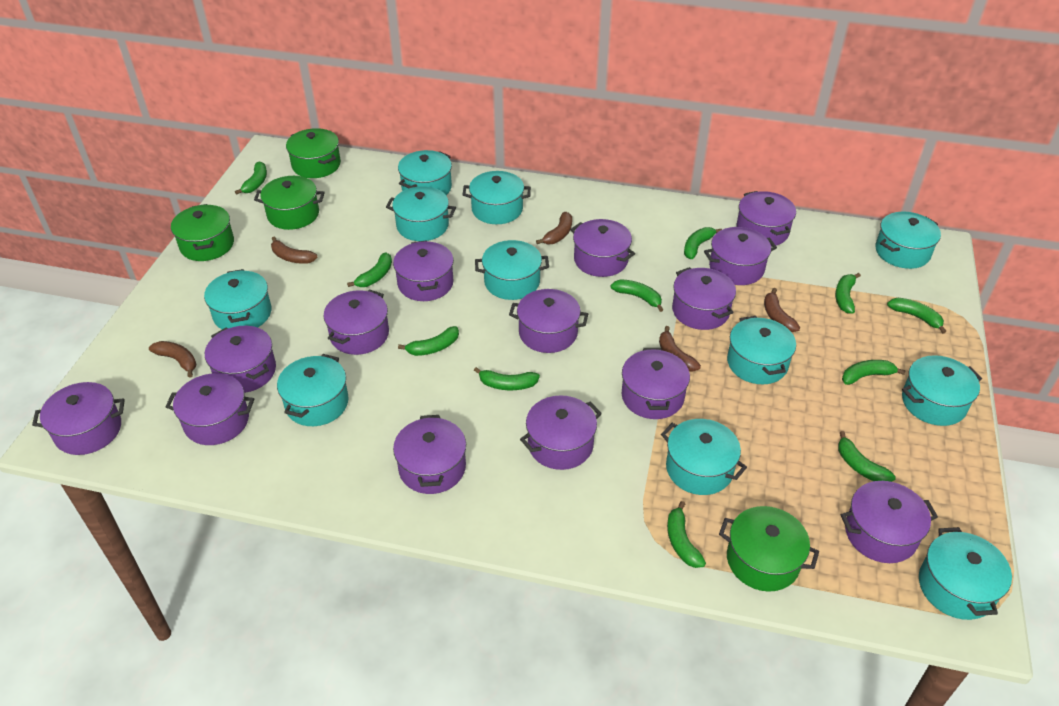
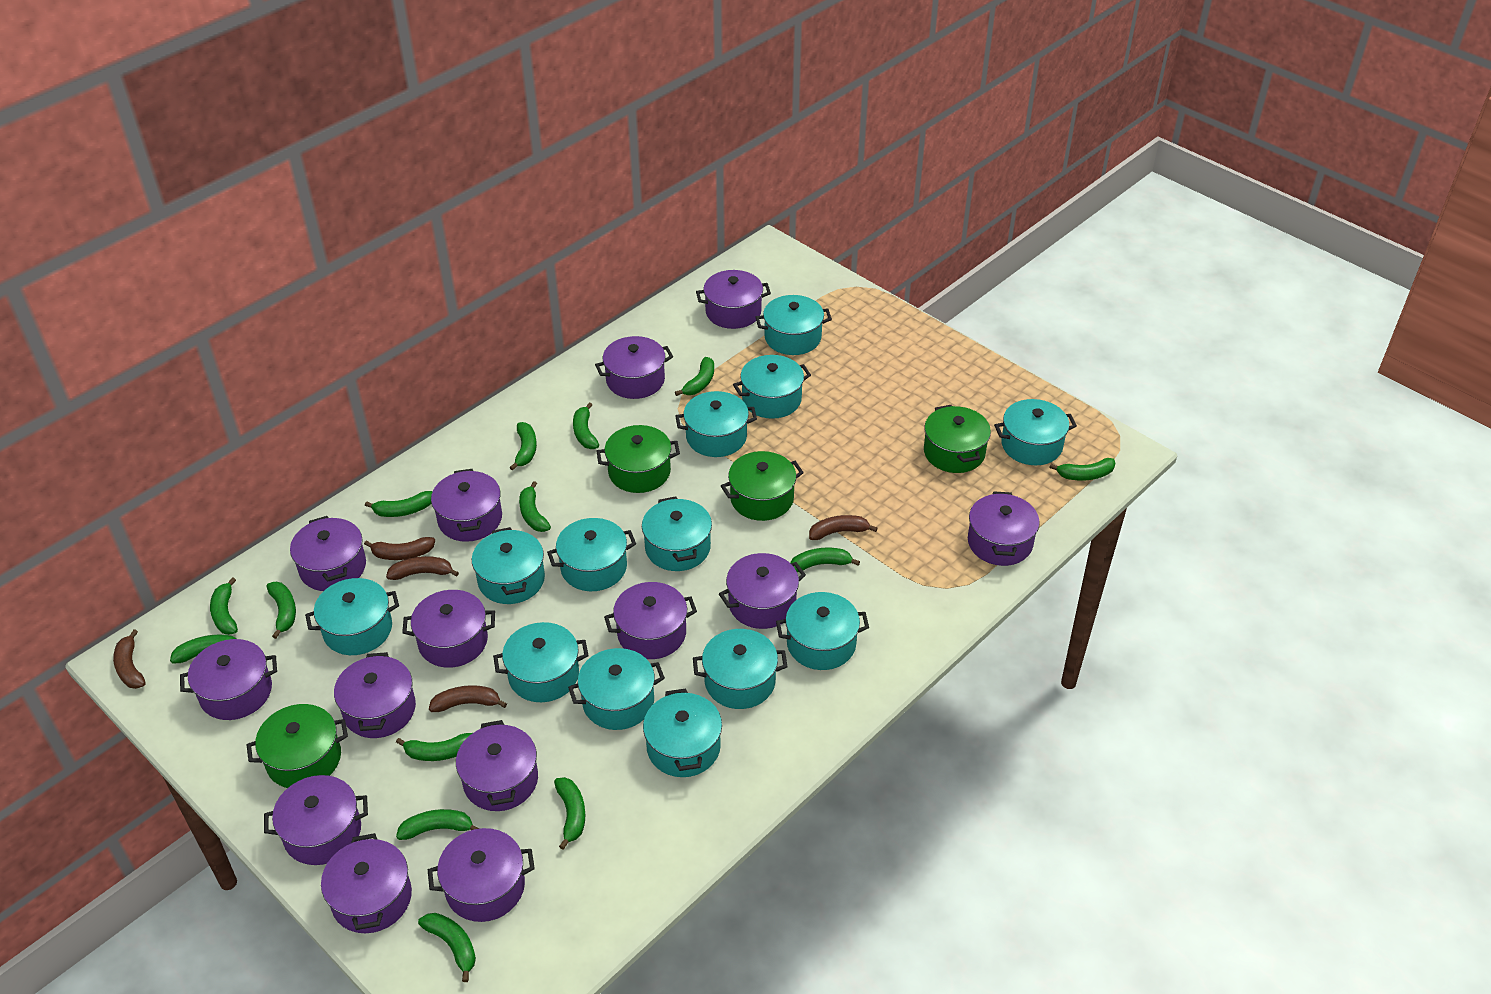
green banana: [235,161,267,195] [347,252,392,287] [398,326,459,356] [474,367,540,390] [610,279,663,312] [667,501,706,568] [684,227,722,259] [835,273,861,314] [838,431,896,482] [842,360,906,385] [887,298,946,333] = 11 -> [170,635,236,663] [210,577,238,635] [266,582,296,639] [365,491,433,517] [396,733,472,761] [396,809,480,840] [418,913,476,982] [509,422,537,471] [519,481,551,532] [554,777,585,849] [573,402,599,449] [675,357,714,396] [790,548,860,573] [1049,458,1115,480] = 14
turquoise pot: [204,269,272,329] [277,354,348,426] [386,186,456,241] [398,150,452,195] [463,171,531,224] [475,240,549,300] [661,419,747,495] [727,316,796,384] [876,212,941,269] [902,355,982,426] [919,527,1012,620] = 11 -> [305,578,399,655] [472,527,545,604] [493,622,589,702] [547,518,636,591] [568,648,665,730] [642,496,712,571] [643,689,722,777] [675,391,757,457] [693,629,788,709] [733,355,811,419] [755,295,832,355] [776,592,869,670] [994,399,1077,465] = 13

